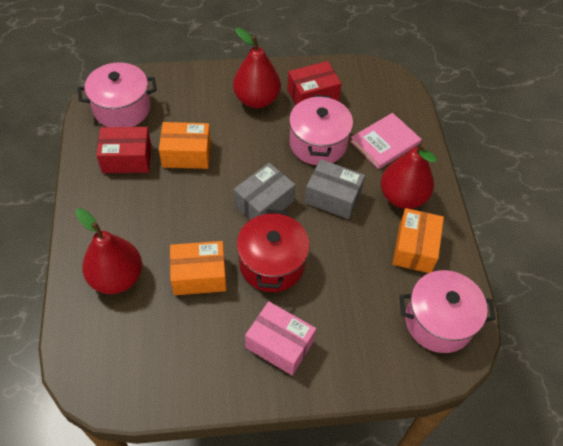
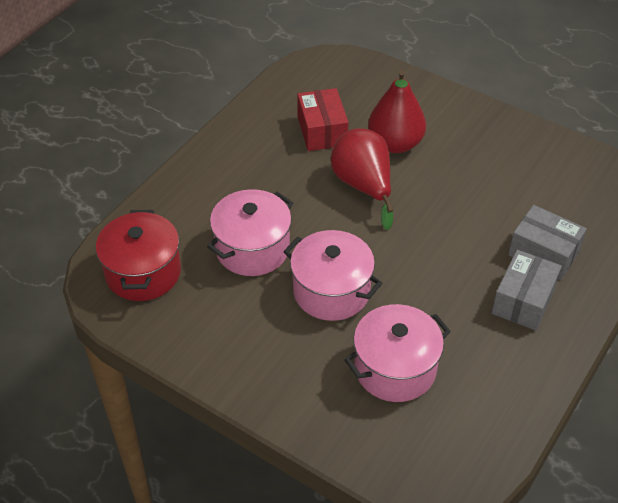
orange box: [159,122,211,169] [170,241,226,295] [393,208,444,273] = 3 -> none = 0
pink book: [350,113,422,169] = 1 -> none = 0
pink box: [245,301,316,376] = 1 -> none = 0
red box: [96,127,151,173] [287,61,342,105] = 2 -> [297,88,348,151] = 1
red pear: [75,208,142,294] [233,28,281,108] [381,143,437,209] = 3 -> [331,128,394,230] [368,70,426,153] = 2

